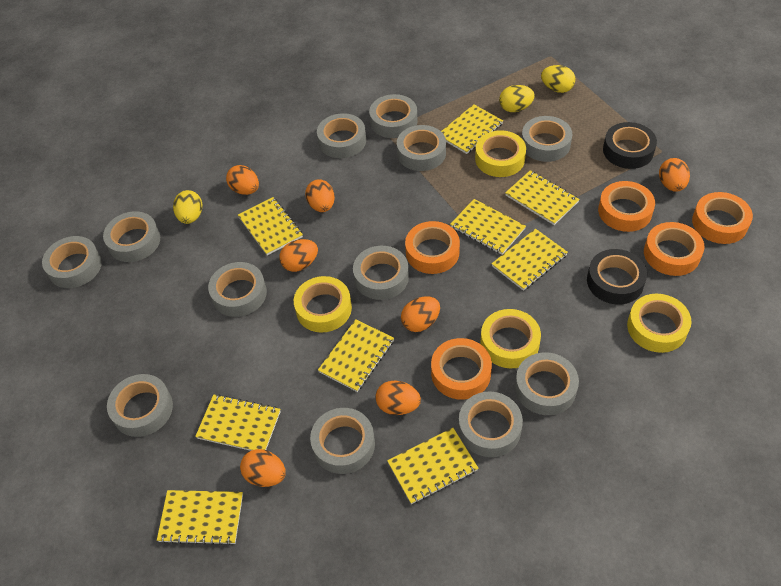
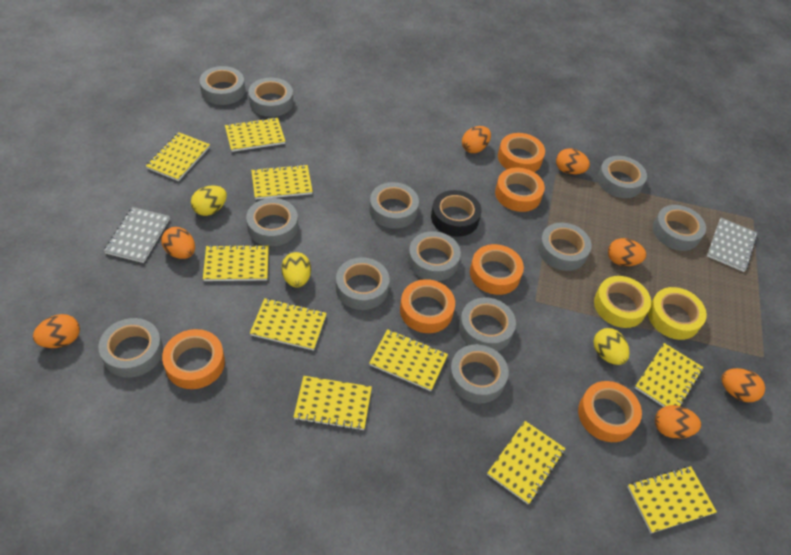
black tape: [587,249,647,304] [603,122,657,169] = 2 -> [431,190,482,237] = 1
grey notebook: none = 0 -> [104,207,170,263] [707,218,758,272] = 2
orange tape: [405,221,460,274] [431,338,492,400] [598,181,655,232] [644,222,704,276] [692,192,753,244] = 5 -> [162,329,225,389] [400,279,455,333] [470,244,524,295] [495,168,545,212] [498,133,545,172] [578,381,642,442] = 6
yellow notebook: [157,490,243,545] [195,394,281,451] [238,197,303,256] [318,319,394,392] [387,428,479,504] [441,104,503,154] [450,199,526,255] [492,229,568,291] [505,170,580,225] = 9 -> [146,132,210,181] [203,245,269,281] [225,117,285,152] [250,298,327,351] [251,165,313,200] [294,376,372,431] [369,329,448,391] [487,421,566,504] [627,466,717,533] [635,343,703,407] = 10
yellow tape: [294,276,352,333] [475,130,526,177] [481,309,541,368] [627,294,691,353] = 4 -> [594,276,651,328] [648,287,707,340] = 2

